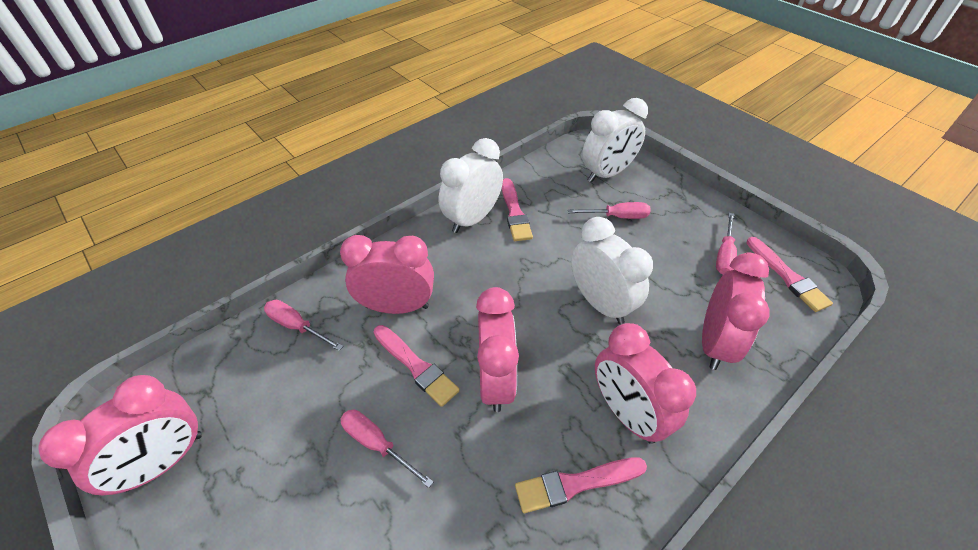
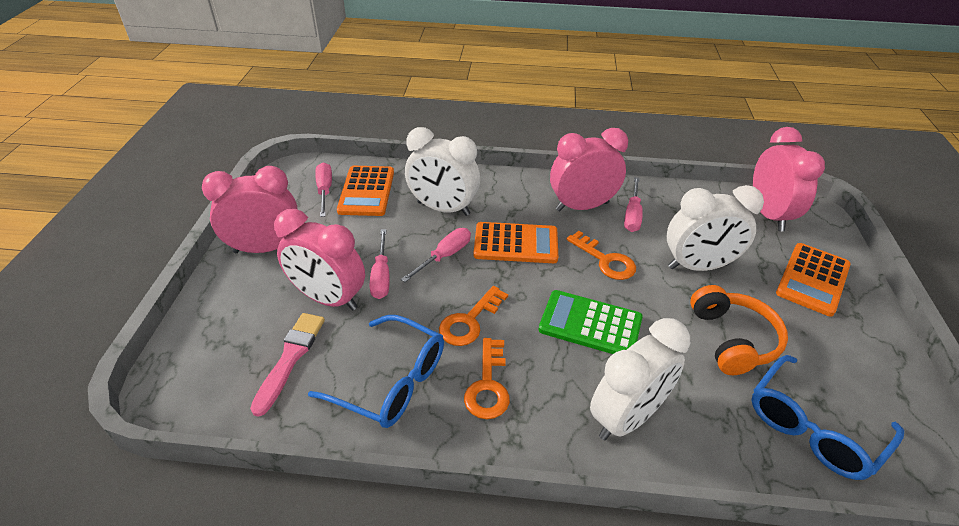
blue glasses: none = 0 -> [308,315,444,428] [751,355,904,480] = 2
green calculator: none = 0 -> [539,290,643,354] = 1
orange calculator: none = 0 -> [337,166,394,216] [474,222,558,263] [776,243,851,317] = 3
orange headphones: none = 0 -> [690,285,788,375] = 1
orange key: none = 0 -> [439,286,508,346] [464,338,510,419] [567,231,636,280] = 3
pink brush: [374,325,460,407] [502,178,533,241] [515,457,647,513] [747,237,833,312] = 4 -> [250,313,325,417] = 1
pink clock: [38,375,202,495] [340,235,434,314] [476,287,519,412] [595,323,696,444] [702,252,770,370] = 5 -> [202,166,298,253] [274,209,365,310] [550,128,628,211] [753,127,825,231] = 4

